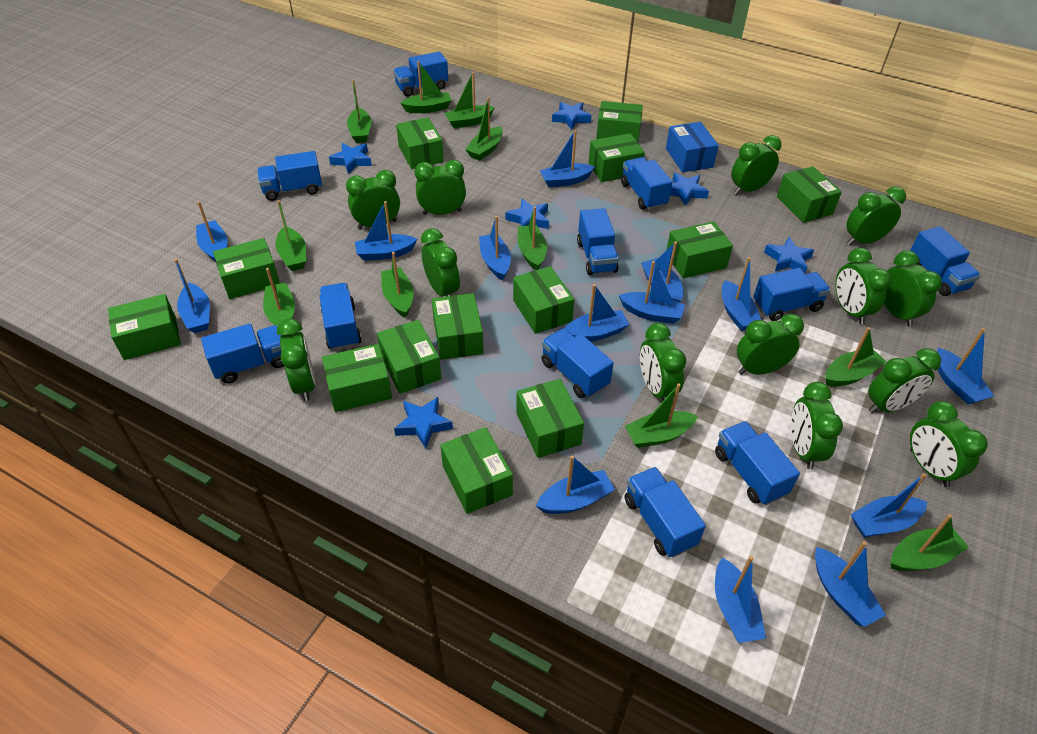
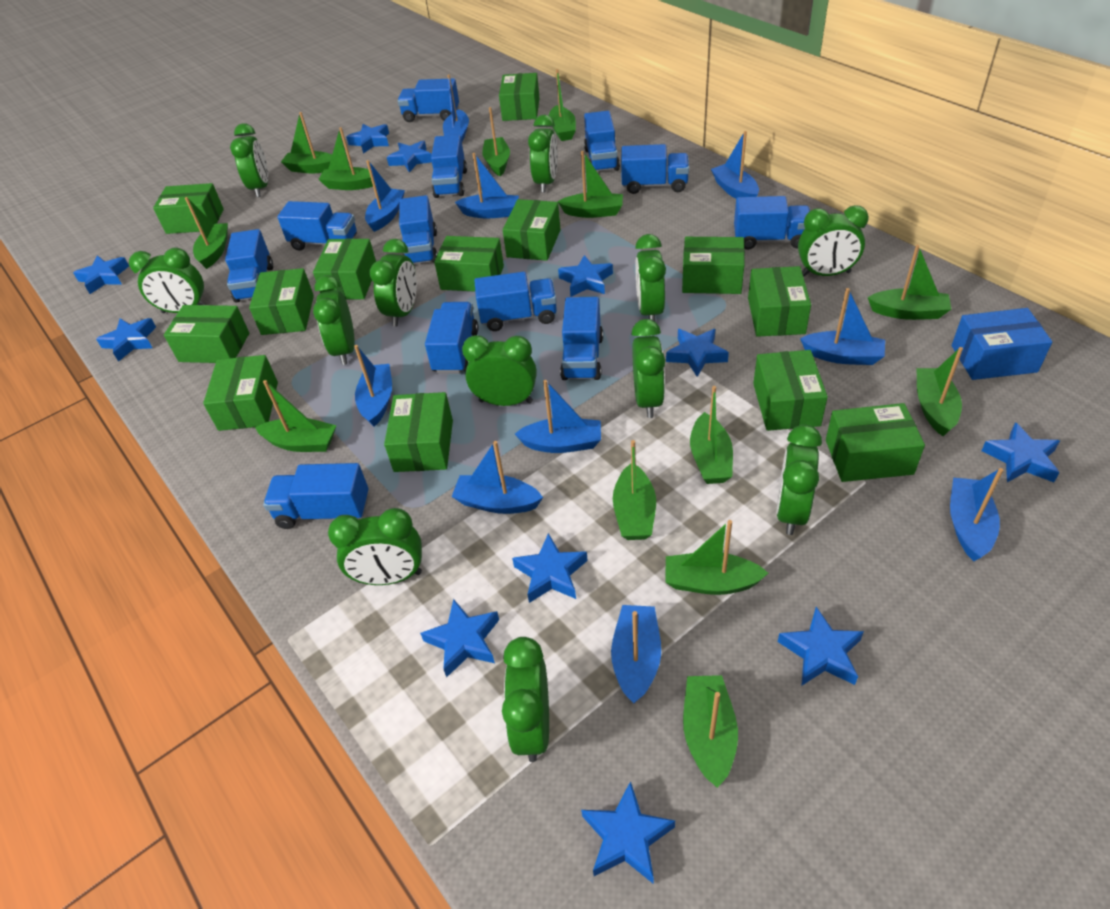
blue boat: [174,259,210,333] [196,201,227,262] [355,201,417,261] [479,216,511,281] [536,455,615,514] [540,130,595,187] [564,284,629,342] [619,261,685,324] [641,242,683,302] [715,556,766,643] [722,257,761,331] [815,541,886,627] [851,473,927,538] [937,328,994,404] = 14 -> [354,345,392,427] [365,160,405,232] [443,75,469,141] [451,441,543,514] [455,153,519,219] [515,380,601,453] [611,605,661,703] [711,131,759,199] [800,288,885,365] [950,468,1003,561] = 10
blue star: [329,143,372,174] [394,397,453,449] [505,198,549,229] [552,102,592,130] [670,173,709,206] [764,237,814,273] = 6 -> [73,256,129,294] [96,318,156,362] [346,124,389,154] [387,141,432,172] [420,599,499,677] [512,533,588,603] [558,255,613,297] [581,781,675,884] [666,329,729,377] [778,607,864,686] [982,422,1060,482] = 11
blue truck: [201,324,284,383] [257,151,322,201] [320,283,362,350] [393,51,448,97] [541,328,614,398] [577,208,619,275] [621,157,672,210] [624,467,706,558] [715,421,800,505] [753,268,831,321] [910,226,981,296] = 11 -> [225,229,273,303] [263,463,368,529] [277,201,357,251] [398,78,459,122] [399,195,438,264] [425,302,479,374] [431,135,467,198] [474,272,557,331] [560,297,603,380] [584,111,620,171] [621,144,689,194] [734,196,810,250] = 12
green boat: [263,268,295,326] [275,200,306,271] [347,79,371,143] [381,252,414,318] [401,61,452,113] [444,72,495,128] [465,97,503,161] [518,206,547,270] [625,383,698,448] [825,327,887,387] [891,514,969,571] = 11 -> [185,197,228,269] [255,380,336,452] [281,112,332,173] [318,127,373,190] [482,107,510,176] [549,69,576,141] [557,151,623,218] [613,440,656,540] [665,520,768,595] [683,675,738,788] [690,386,733,484] [867,245,951,320] [917,347,963,436] = 13
green clock: [277,318,315,401] [346,170,400,229] [414,160,466,215] [421,228,460,297] [640,323,686,401] [731,135,782,195] [737,314,804,375] [791,382,843,470] [835,248,891,325] [846,186,906,245] [868,348,941,413] [884,250,942,327] [910,401,988,487] = 13 -> [129,248,205,313] [230,123,268,197] [313,275,355,365] [328,508,422,585] [370,239,417,327] [462,335,537,406] [502,637,549,762] [528,115,558,193] [631,319,665,418] [635,234,666,321] [776,425,822,535] [798,205,869,276] = 12

